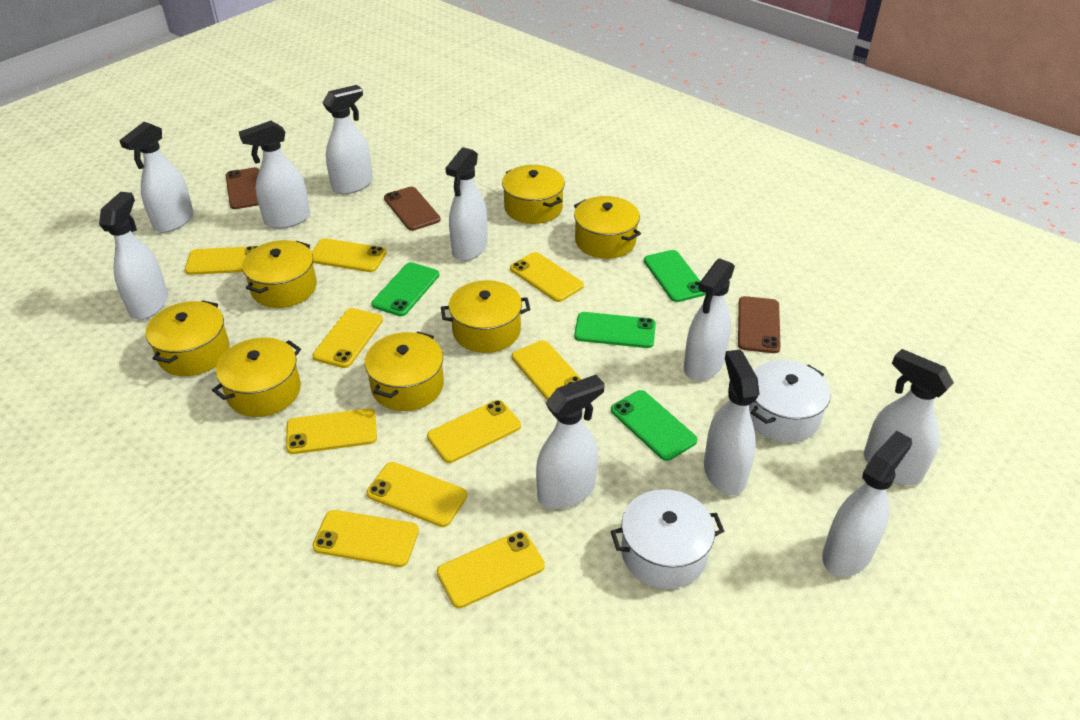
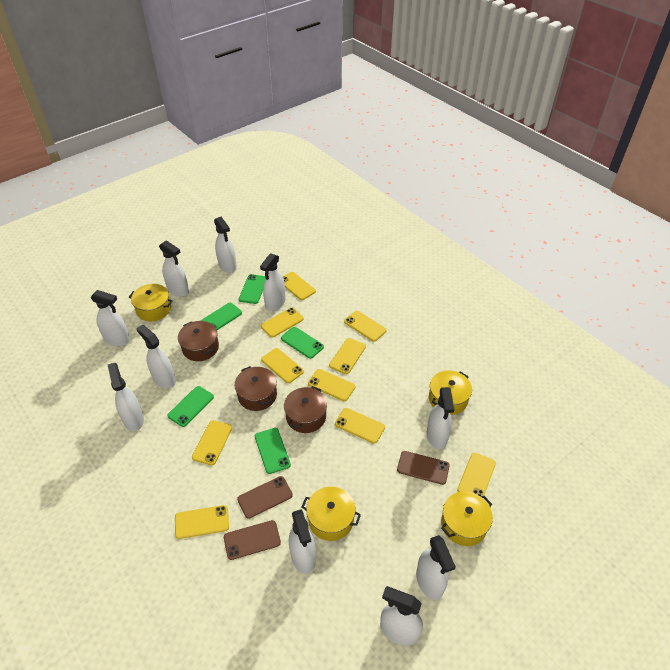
brown pot: none = 0 -> [178,321,219,361] [234,366,277,411] [284,386,327,433] = 3
green phone: [371,262,439,316] [574,312,656,348] [611,390,697,461] [644,250,706,302] = 4 -> [167,386,214,427] [200,303,242,330] [239,274,266,304] [255,428,291,474] [281,327,324,359] = 5
white pot: [611,489,724,589] [749,360,831,443] = 2 -> none = 0
yellow pot: [145,300,230,376] [212,337,301,417] [242,240,317,308] [365,331,444,411] [441,280,531,353] [502,165,565,224] [574,196,641,259] = 7 -> [129,284,173,321] [302,487,361,541] [429,370,472,415] [441,491,493,546] = 4

